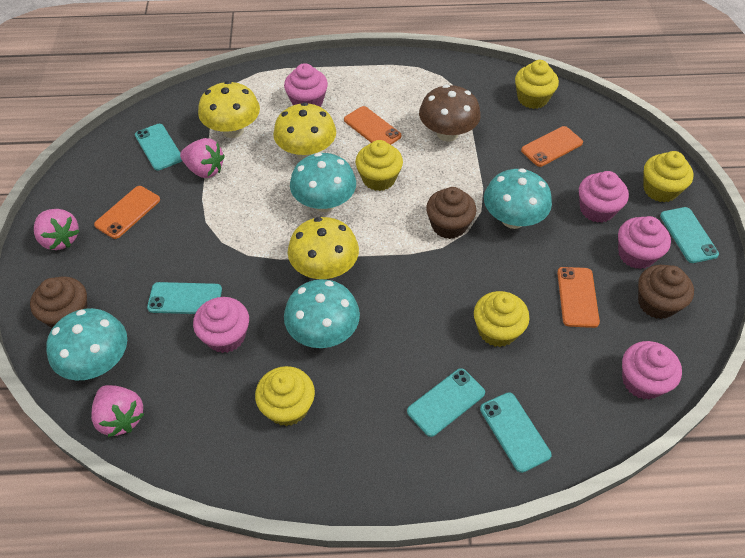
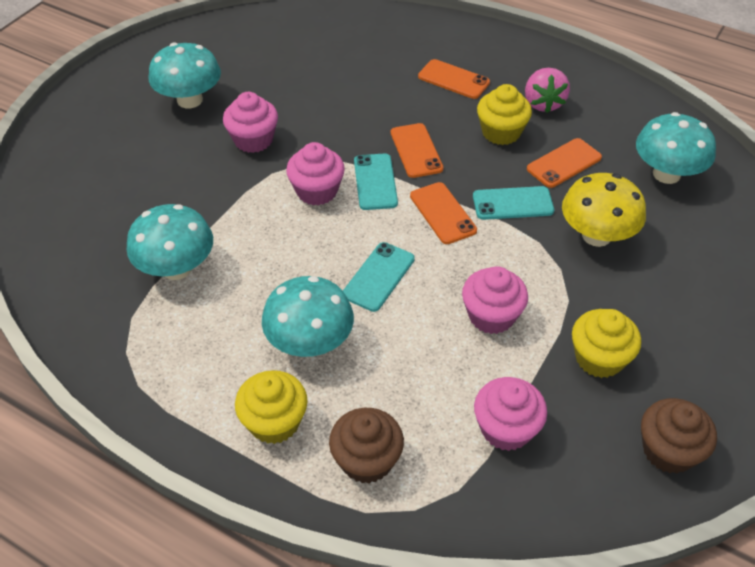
brown cupcake: [30,277,87,328] [426,187,476,239] [638,265,694,319] = 3 -> [329,408,404,483] [641,398,717,474] = 2
brown mushroom: [419,85,481,142] = 1 -> none = 0
pink cupcake: [193,297,249,353] [284,63,328,107] [579,171,629,223] [618,216,671,269] [622,341,682,399] = 5 -> [223,92,278,153] [286,142,345,206] [462,266,528,334] [474,377,547,451] = 4
pink strawberry: [34,209,80,250] [91,385,144,437] [180,138,225,178] = 3 -> [525,68,570,113] = 1
turquoise phone: [135,124,182,171] [147,282,222,314] [407,368,485,437] [480,392,552,473] [660,207,719,263] = 5 -> [343,242,415,312] [354,153,398,210] [473,186,554,220] = 3
yellow cupcake: [255,366,315,426] [355,140,403,191] [474,291,530,347] [515,60,559,109] [643,151,693,202] = 5 -> [235,370,308,444] [477,84,532,145] [572,309,641,378] = 3
yellow mushroom: [198,81,260,138] [273,102,336,160] [288,217,359,279] = 3 -> [562,173,646,247] = 1

